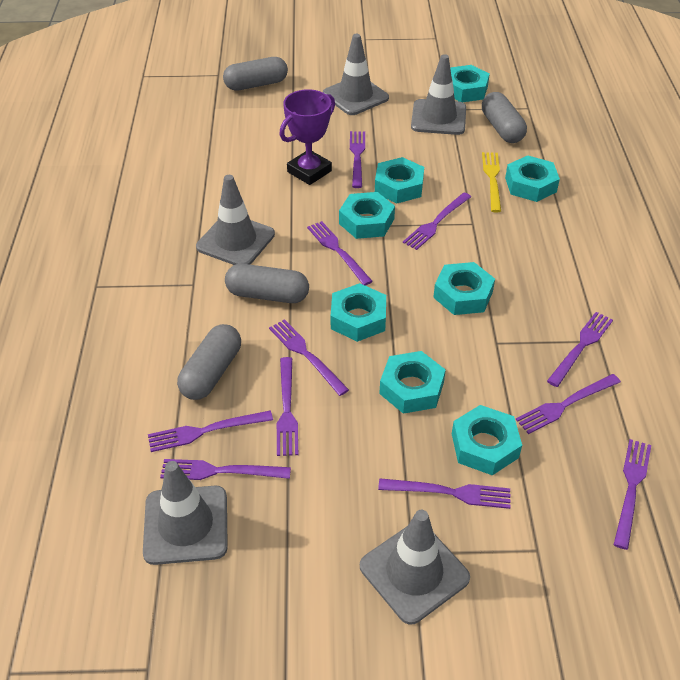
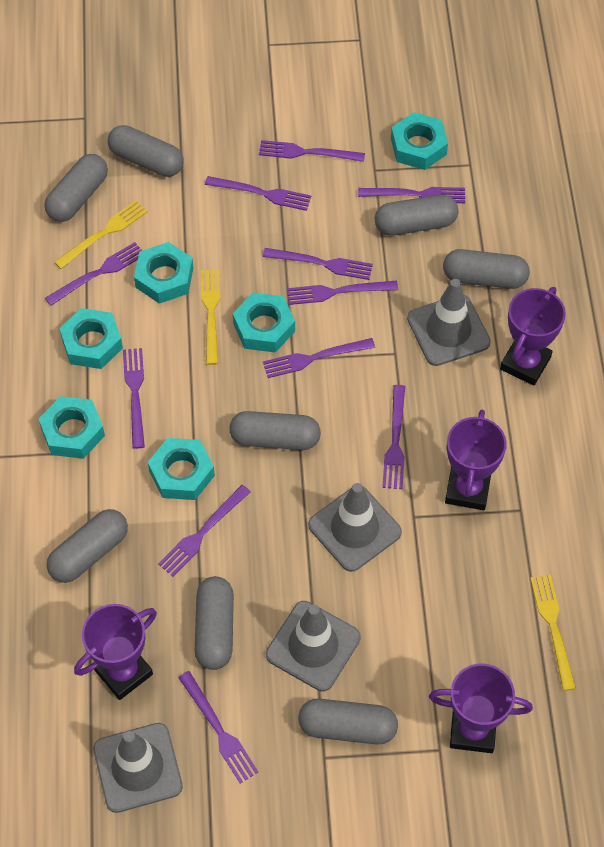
grey capsule: [177,324,241,400] [223,57,288,91] [225,264,309,303] [482,92,527,143] = 4 -> [44,154,108,222] [46,509,128,583] [108,125,184,177] [195,576,234,670] [229,411,321,450] [298,699,398,744] [375,195,458,236] [443,249,530,289] = 8
grey traffic cone: [143,461,228,565] [196,175,275,265] [323,34,389,115] [360,510,470,625] [411,54,466,135] = 5 -> [93,723,183,813] [266,601,361,691] [308,483,402,572] [407,279,491,366] = 4
purple trophy: [279,89,335,185] = 1 -> [74,604,157,700] [429,664,533,753] [445,410,507,510] [500,287,566,386] = 4
turquoise nut: [331,283,386,342] [339,192,395,239] [375,157,424,204] [379,351,446,414] [433,262,495,315] [450,65,490,102] [452,405,522,475] [505,155,560,202] = 8 -> [39,396,105,459] [59,308,123,369] [134,242,193,304] [148,438,215,500] [233,293,295,353] [391,112,448,170] = 6
yellow fork: [482,152,501,212] = 1 -> [54,200,148,269] [201,270,220,365] [530,574,576,691] = 3

